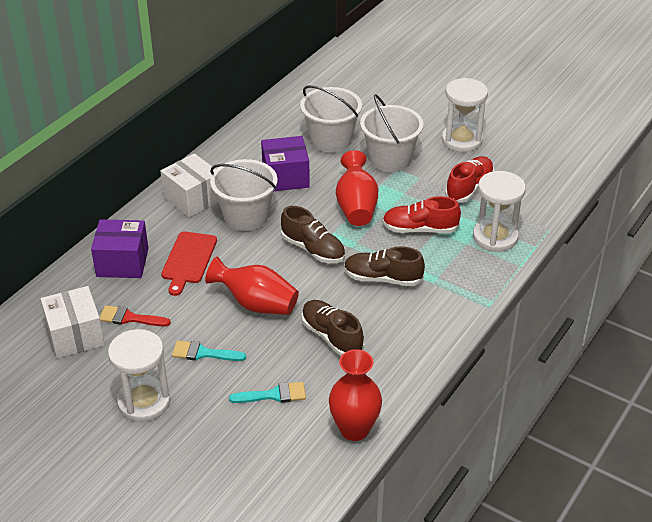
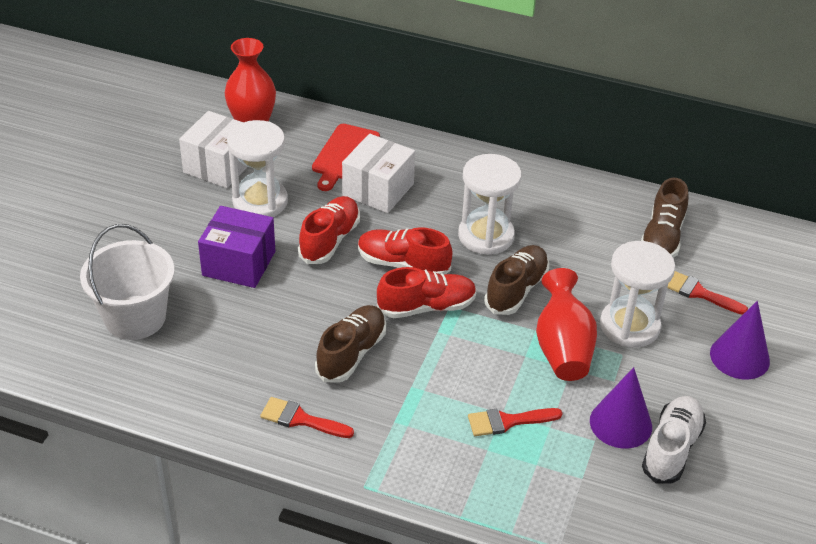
purple box: [91,219,148,278] [261,136,310,192] = 2 -> [198,206,275,288] = 1
purple cone: none = 0 -> [590,367,652,449] [710,301,770,380] = 2
red brush: [100,305,171,327] = 1 -> [260,397,354,438] [468,408,562,436] [667,271,748,315] = 3
red shoe: [382,196,461,233] [445,156,494,203] = 2 -> [298,196,360,264] [358,227,453,275] [377,267,477,318] = 3
red vase: [205,257,299,315] [329,349,382,441] [336,150,378,226] = 3 -> [225,38,276,122] [536,268,597,381] = 2
turquoise brush: [172,341,246,361] [229,382,306,403] = 2 -> none = 0
white bucket: [210,159,278,231] [300,85,362,153] [360,94,424,172] = 3 -> [80,224,175,340] = 1
white shoe: none = 0 -> [642,396,706,484] = 1

